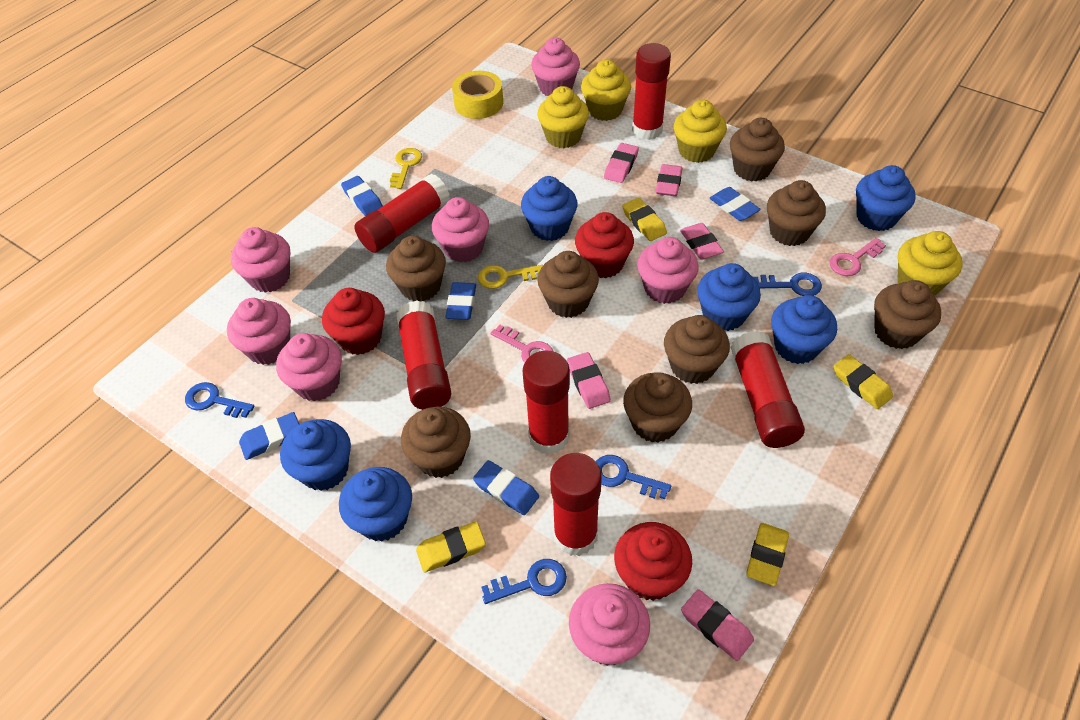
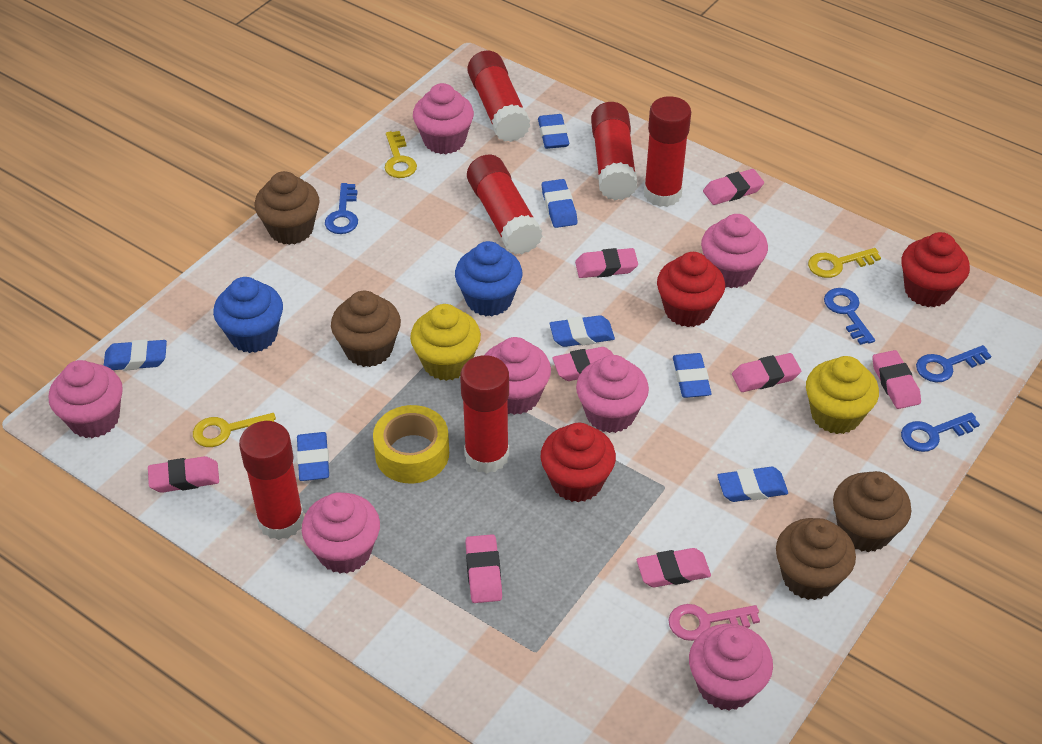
blue cupcake: [280,419,351,491] [339,467,412,542] [521,176,578,241] [697,263,761,331] [771,295,837,364] [856,165,916,231] = 6 -> [213,277,283,353] [455,241,522,316] = 2
blue eraser: [239,412,299,460] [341,176,383,216] [445,282,476,320] [473,460,539,515] [710,187,761,221] = 5 -> [104,339,167,371] [297,432,329,481] [538,114,569,149] [542,179,577,228] [550,315,615,347] [673,353,711,398] [717,467,788,502] = 7
brown cupcake: [386,236,446,301] [401,407,471,478] [537,251,599,318] [623,373,692,443] [664,315,730,384] [730,118,785,182] [767,180,826,246] [874,280,941,349] = 8 -> [255,171,320,245] [331,291,401,367] [776,518,856,600] [833,471,911,552] = 4
pink eraser: [567,352,611,409] [604,143,639,183] [656,164,683,196] [680,223,724,260] [681,589,754,661] = 5 -> [148,456,219,493] [465,534,502,603] [552,347,613,381] [575,248,638,278] [637,548,711,587] [703,169,764,205] [732,353,801,392] [872,350,921,409] = 8
pink key: [491,325,554,363] [830,238,886,276] = 2 -> [668,604,760,641] = 1
yellow cupcake: [537,86,589,148] [581,60,631,121] [674,100,727,163] [897,231,962,295] = 4 -> [410,304,481,381] [806,356,879,434] = 2
yellow eraser: [416,521,486,573] [622,198,667,241] [746,523,789,586] [833,354,893,409] = 4 -> none = 0
yellow key: [390,148,422,189] [478,265,543,289] = 2 -> [193,413,276,447] [385,131,417,178] [808,248,881,278] = 3

